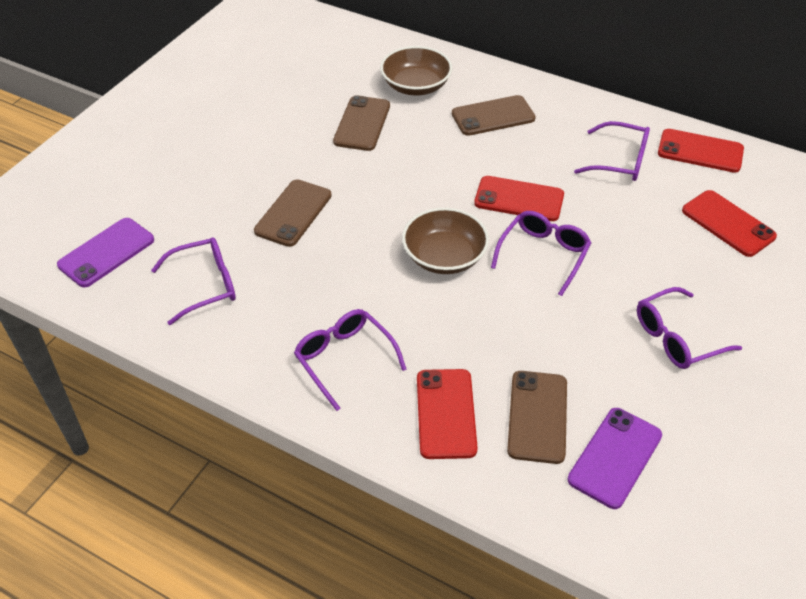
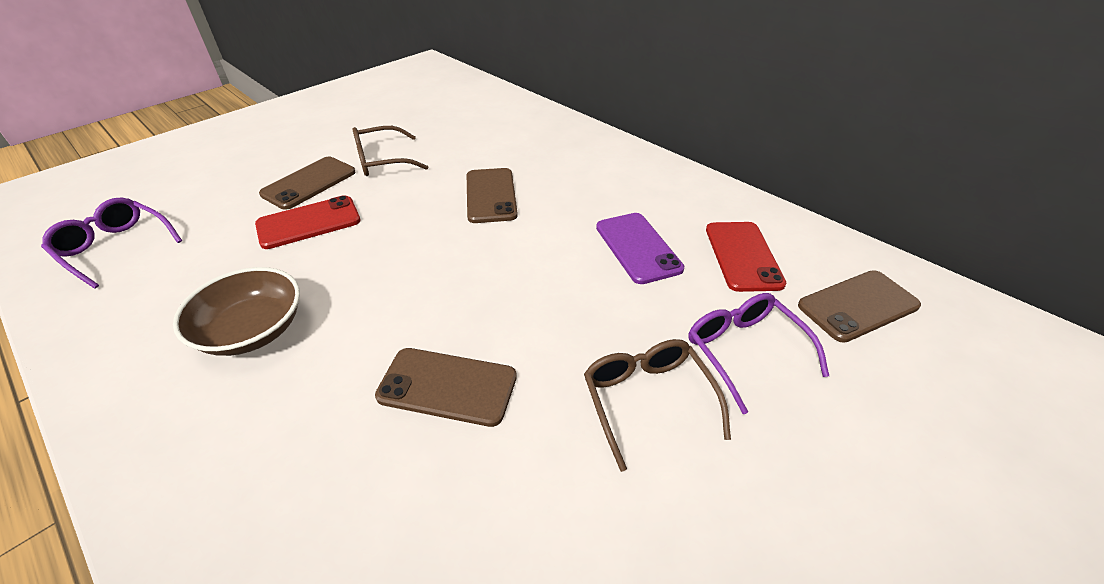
brown bowl: [380,46,452,95] [402,208,489,274] = 2 -> [173,267,300,356] = 1
brown glasses: none = 0 -> [353,126,428,176] [584,339,731,472] = 2
purple glasses: [151,237,236,325] [294,309,407,411] [491,211,591,296] [574,121,650,181] [637,287,742,369] = 5 -> [41,198,182,289] [688,293,829,414] = 2
purple phone: [57,218,154,287] [567,408,662,509] = 2 -> [596,213,684,284] = 1
red phone: [417,369,478,459] [474,176,564,221] [658,129,744,173] [682,190,777,257] = 4 -> [255,195,361,249] [706,222,786,292] = 2

